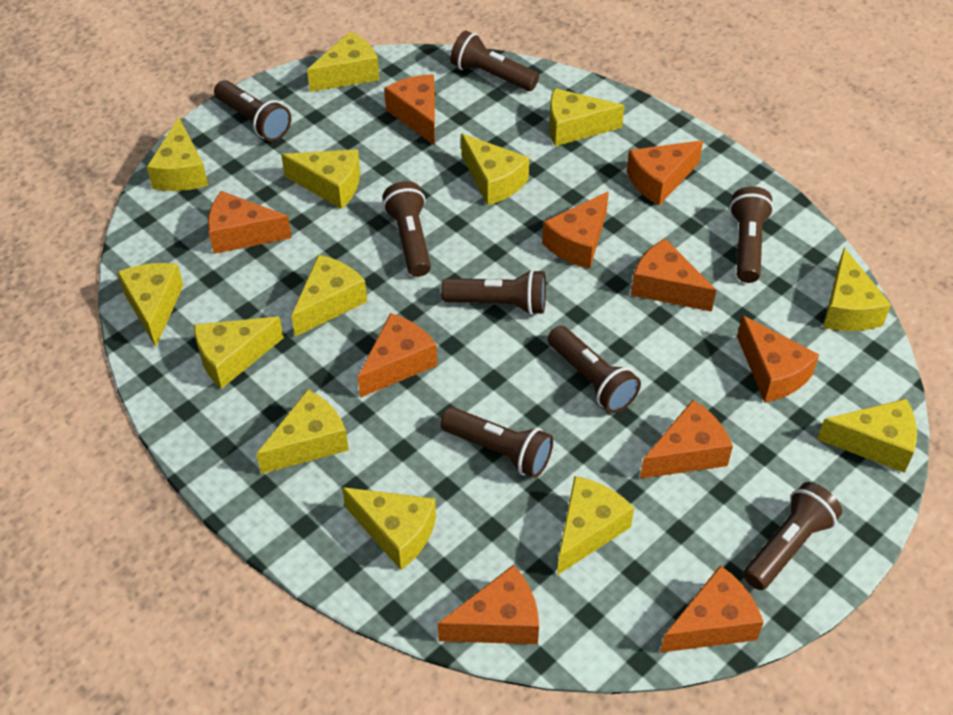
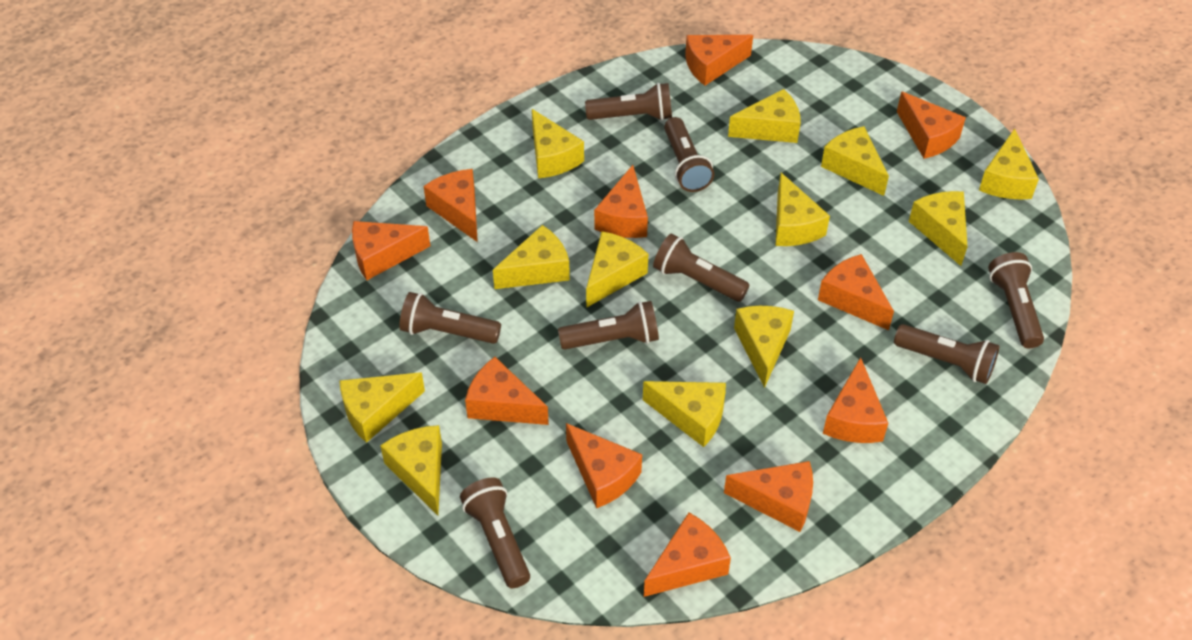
orange cheese: [208,191,292,254] [358,313,437,398] [384,74,435,146] [438,565,539,644] [542,191,609,269] [627,140,703,205] [631,238,716,312] [640,400,733,479] [660,565,764,653] [737,315,819,403] = 10 -> [352,221,430,280] [424,169,478,242] [465,357,549,425] [566,423,642,508] [594,165,648,238] [644,512,731,597] [685,35,753,86] [724,461,813,532] [818,254,894,330] [823,357,888,443] [897,91,966,159] = 11
yellow cheese: [117,263,183,347] [147,117,208,191] [194,317,284,389] [256,389,349,474] [281,149,360,209] [291,255,367,337] [307,32,380,92] [342,487,436,570] [461,134,529,205] [549,88,625,146] [557,476,634,575] [817,399,917,473] [823,248,891,331] = 13 -> [339,372,425,443] [380,425,442,515] [493,225,570,289] [532,109,584,178] [586,231,648,308] [643,381,726,447] [728,89,801,143] [734,306,794,388] [775,173,830,246] [821,126,889,196] [909,191,968,266] [979,128,1039,199] = 12

